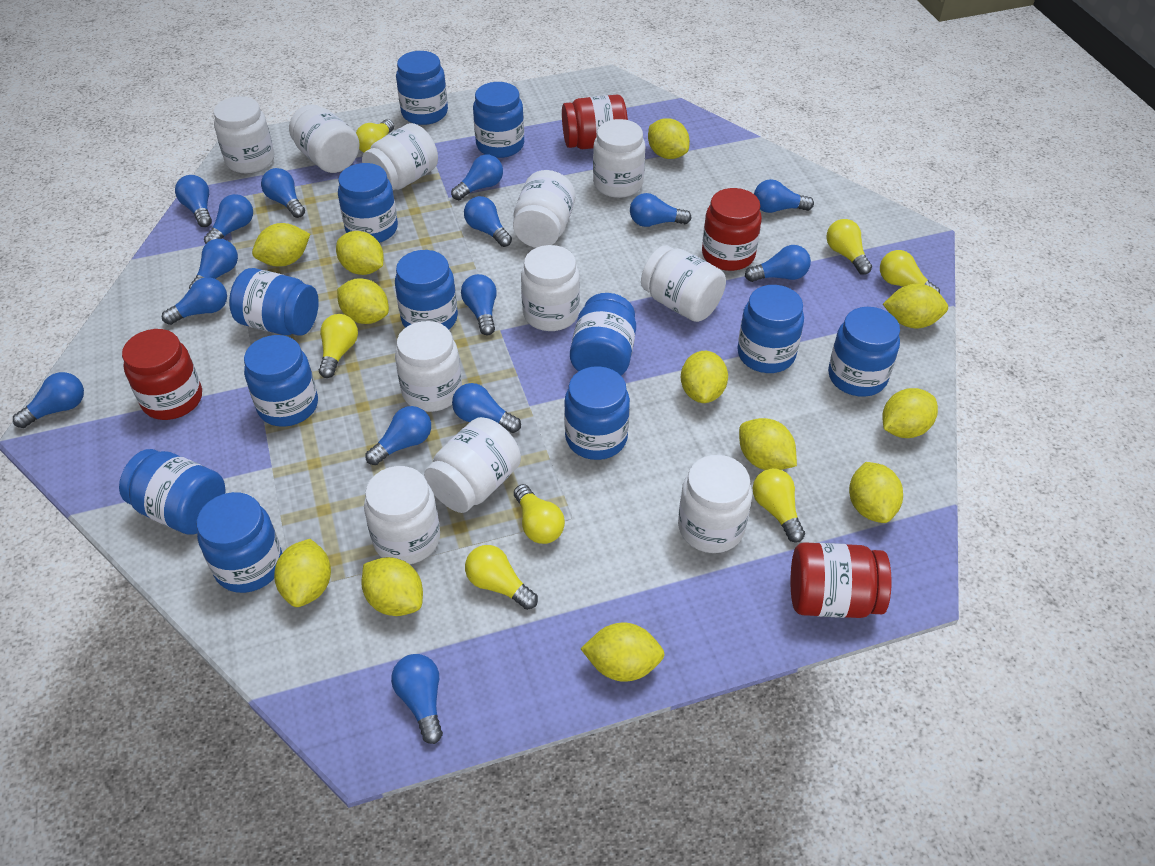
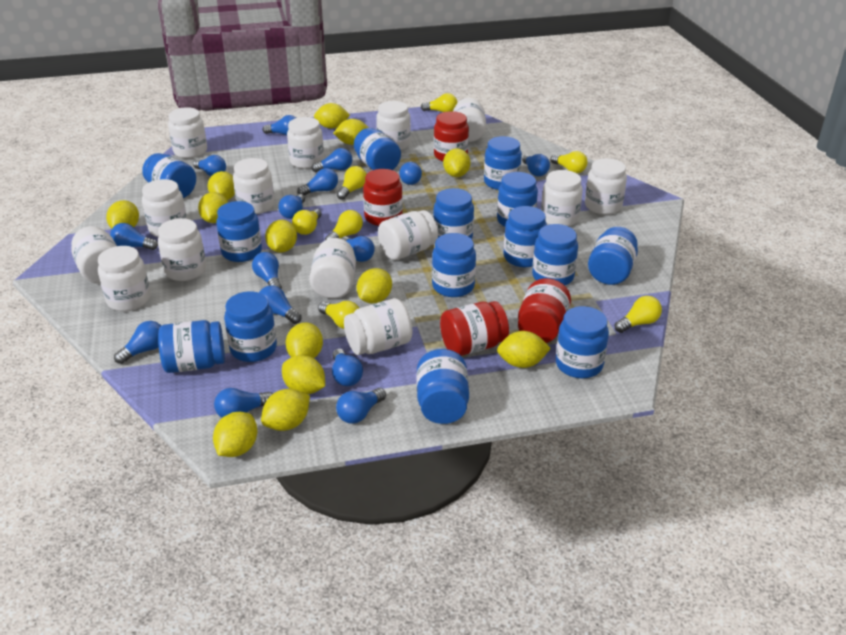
blue jar: [119,449,226,535] [197,492,282,593] [229,268,319,336] [244,335,318,427] [338,163,398,243] [395,250,458,330] [396,51,448,125] [473,82,524,158] [564,366,630,460] [570,293,636,375] [737,285,804,373] [828,307,900,397] = 12 -> [142,153,196,198] [158,320,225,373] [216,201,262,262] [224,291,277,362] [354,128,401,170] [417,349,469,424] [432,233,476,297] [433,188,474,239] [484,136,522,190] [497,172,538,227] [504,206,547,267] [532,224,578,285] [556,306,609,378] [588,227,638,285] = 14
white jar: [214,96,274,173] [289,104,359,173] [362,123,438,190] [364,466,440,564] [395,321,462,412] [424,417,521,513] [513,170,575,248] [521,245,580,331] [593,119,645,198] [641,245,726,322] [678,455,752,553] = 11 -> [71,226,117,284] [98,246,151,311] [142,179,187,237] [158,218,206,281] [168,107,207,158] [233,158,274,214] [287,117,324,169] [309,238,356,299] [344,298,412,355] [376,101,411,150] [378,210,438,260] [453,98,486,142] [541,170,583,226] [585,158,627,215] = 14
yellow lemon: [252,223,310,267] [274,539,331,607] [336,231,384,275] [337,278,389,324] [361,557,423,616] [581,623,665,682] [648,118,690,159] [681,351,728,403] [739,418,797,470] [849,462,903,523] [883,284,948,328] [883,388,938,438] = 12 -> [106,200,139,228] [198,192,228,223] [208,171,235,200] [213,412,258,457] [261,389,310,431] [265,220,297,253] [282,355,325,395] [286,323,323,358] [314,103,350,128] [333,119,369,145] [357,268,392,304] [443,148,471,177] [497,331,551,368] = 13

